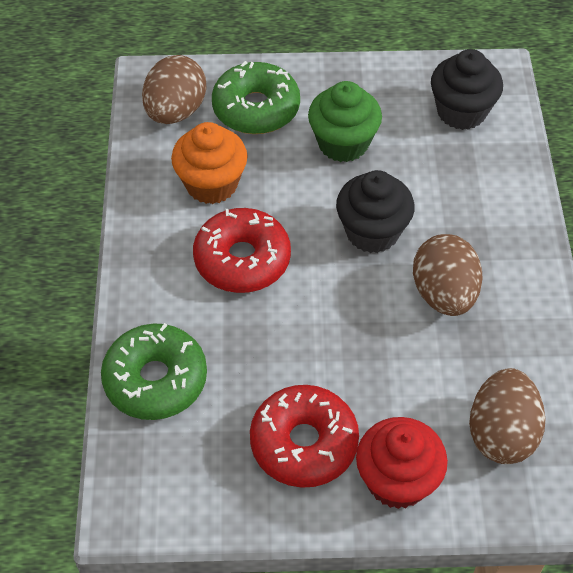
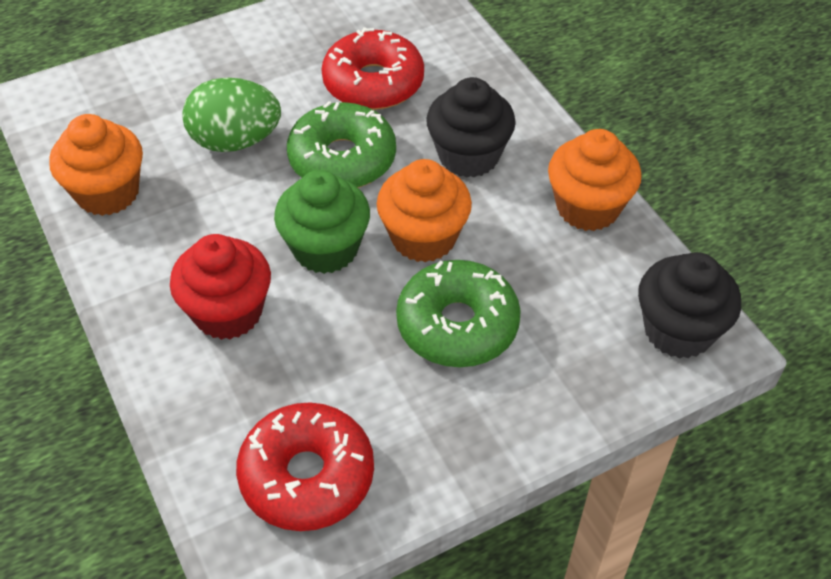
brown egg: [142,55,206,124] [413,234,483,316] [469,368,545,464] = 3 -> none = 0
green egg: none = 0 -> [182,78,281,152] = 1
orange cupcake: [171,122,247,204] = 1 -> [49,114,143,216] [377,159,472,263] [548,129,641,231] = 3

